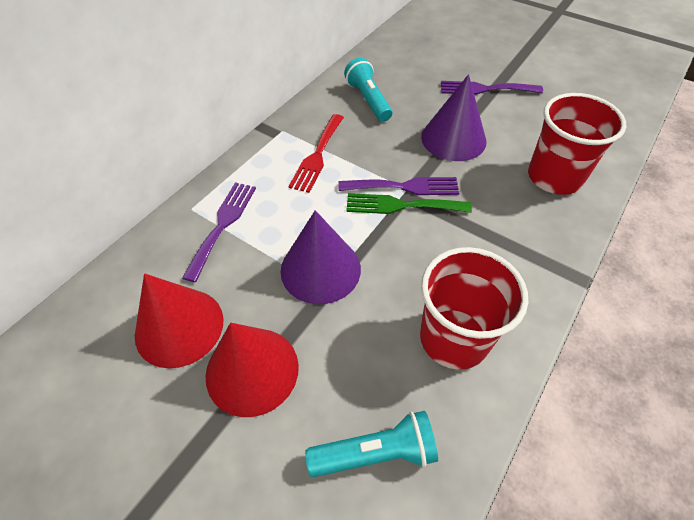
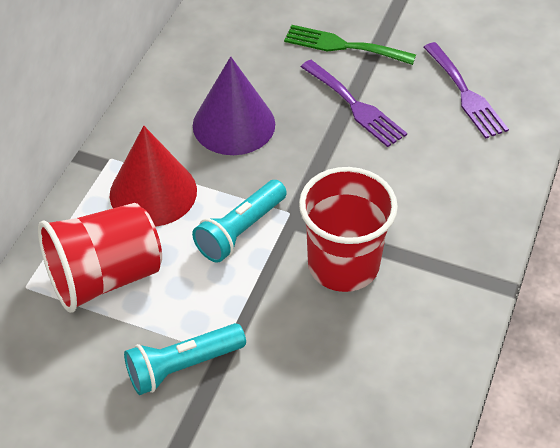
purple cone: [281,210,361,304] [421,74,486,161] = 2 -> [193,56,275,155] = 1
purple fork: [182,182,256,282] [338,177,460,195] [441,81,543,95] = 3 -> [301,60,407,147] [423,42,509,139] = 2
red cone: [135,273,224,369] [206,323,299,417] = 2 -> [110,126,197,227] = 1
red fork: [288,114,344,193] = 1 -> none = 0

